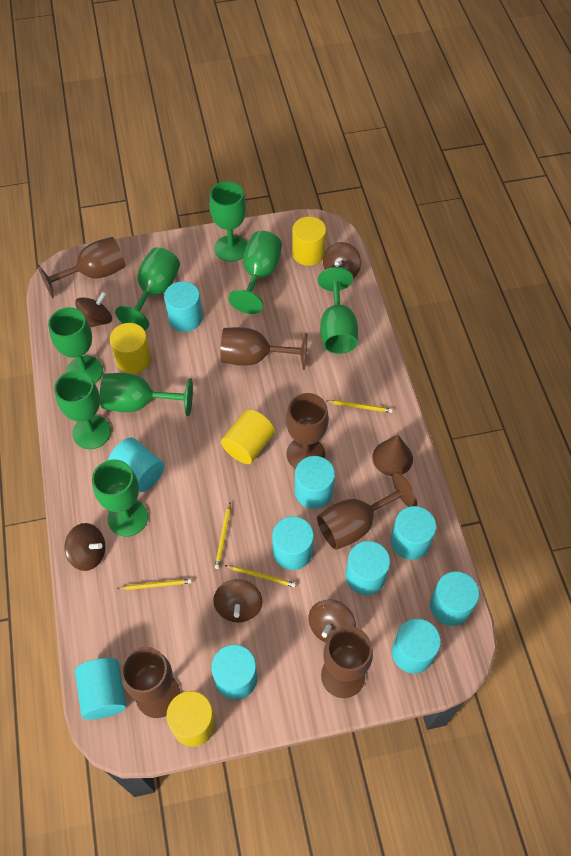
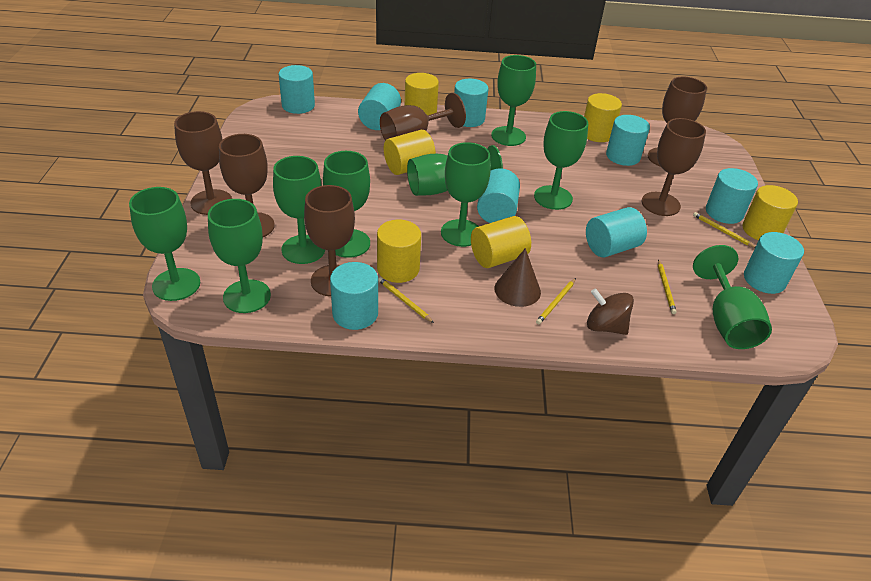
brown spinning top: [64,523,105,571] [75,291,112,328] [213,579,262,623] [308,599,356,643] [323,242,361,278] = 5 -> [587,288,634,335] = 1
green goblet: [48,307,103,383] [54,370,111,449] [92,460,148,537] [100,373,193,416] [115,247,180,330] [209,181,247,262] [228,231,282,314] [318,267,358,354] = 8 -> [129,187,200,301] [208,199,271,313] [273,156,325,264] [323,151,370,258] [407,145,503,196] [441,142,491,247] [491,55,536,146] [534,111,588,210] [693,245,772,349] = 9
turquoise cylinder: [75,658,126,720] [108,437,164,493] [164,281,203,332] [211,644,257,700] [272,516,314,570] [295,456,335,509] [345,541,390,595] [391,506,436,560] [392,619,441,674] [430,571,479,626] = 10 -> [279,65,315,114] [330,262,378,330] [358,83,401,130] [454,79,488,127] [477,168,520,223] [586,207,647,257] [606,115,650,166] [706,168,758,224] [744,232,804,294] = 9
yellow cylinder: [110,323,151,374] [166,691,216,747] [221,409,275,464] [292,216,326,266] = 4 -> [377,220,421,283] [384,130,436,175] [405,73,439,115] [471,216,531,268] [584,93,622,142] [742,185,798,240] = 6

